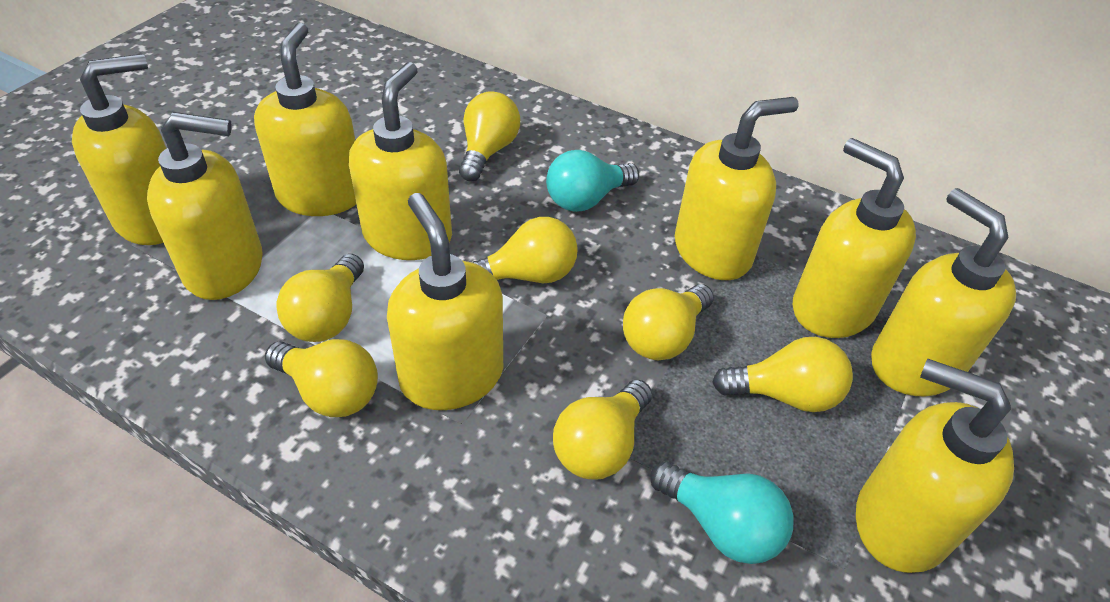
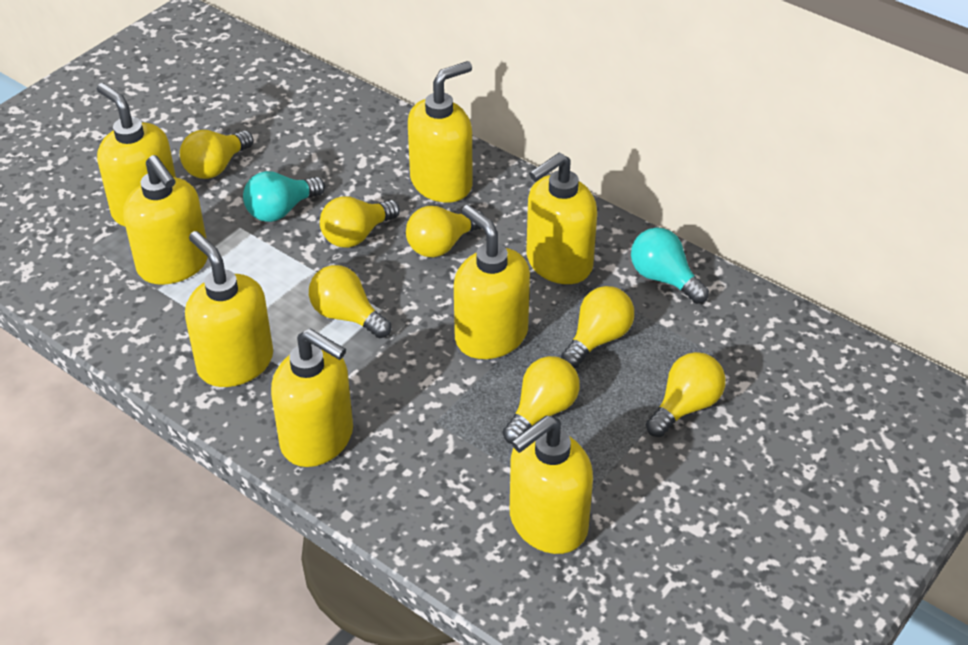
yellow soap dispenser: [72,54,167,245] [147,112,263,300] [254,23,356,216] [349,62,452,260] [387,193,503,410] [675,97,798,280] [793,138,916,338] [856,358,1014,573] [871,188,1016,396] = 9 -> [97,83,176,226] [123,155,208,285] [185,231,273,387] [271,329,353,467] [408,61,473,202] [454,205,530,359] [510,415,593,554] [526,153,597,284] = 8

